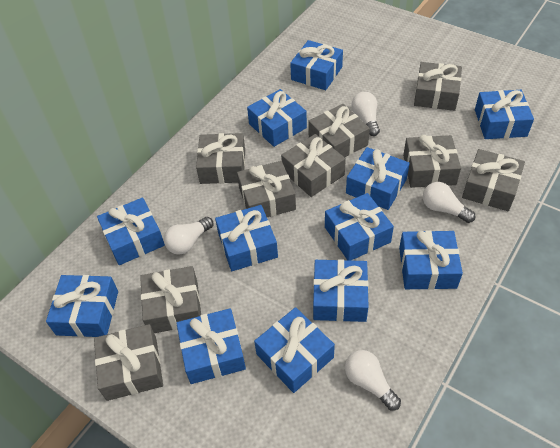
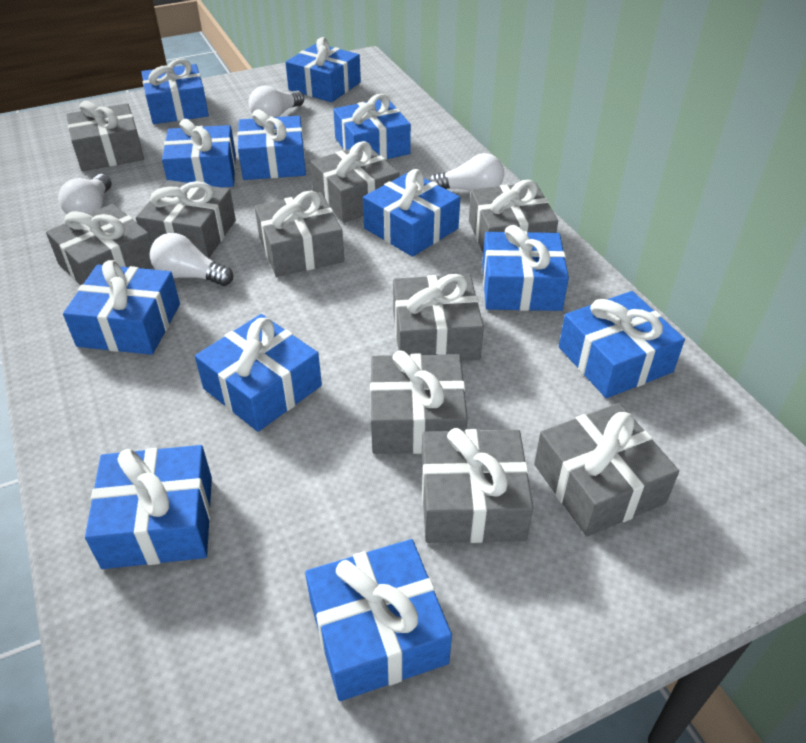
grey gift: [94,324,163,401] [140,266,201,333] [196,133,245,184] [237,161,296,217] [281,134,346,197] [308,104,370,157] [403,135,461,188] [414,62,462,111] [462,149,525,211] = 9 -> [46,204,153,286] [66,101,144,171] [136,180,236,258] [255,191,344,277] [311,141,400,223] [370,350,468,454] [393,274,484,361] [421,428,533,543] [469,180,558,252] [534,403,679,536] = 10

